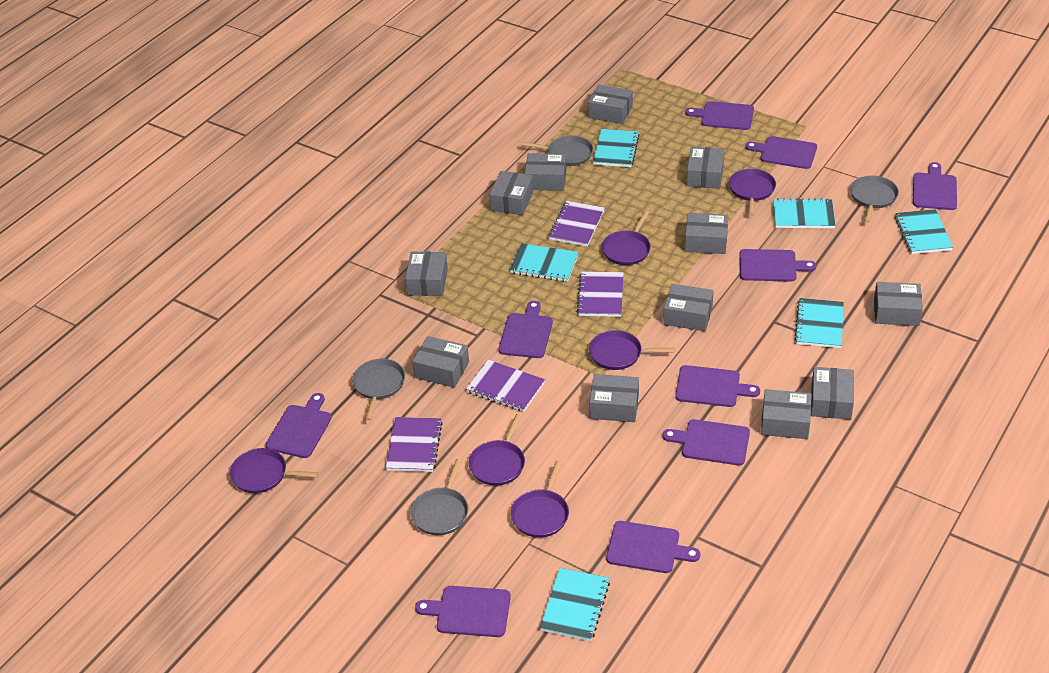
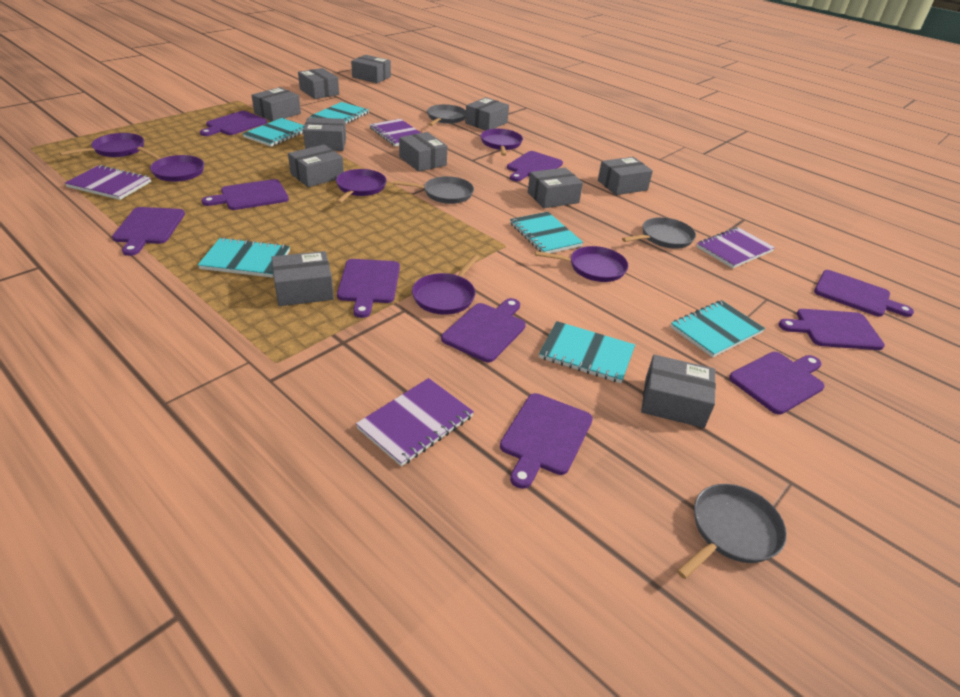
grey box: [405,251,448,296] [412,336,469,388] [490,171,533,215] [525,153,566,191] [588,85,633,124] [589,374,639,422] [663,284,713,331] [685,213,728,254] [687,147,724,189] [761,389,812,439] [811,367,854,420] [874,282,923,326] = 12 -> [252,87,301,121] [271,251,334,306] [288,145,344,187] [298,68,339,99] [303,117,346,151] [351,55,391,83] [399,132,447,172] [465,97,509,131] [528,168,583,208] [598,157,653,195] [641,355,716,428] = 11

